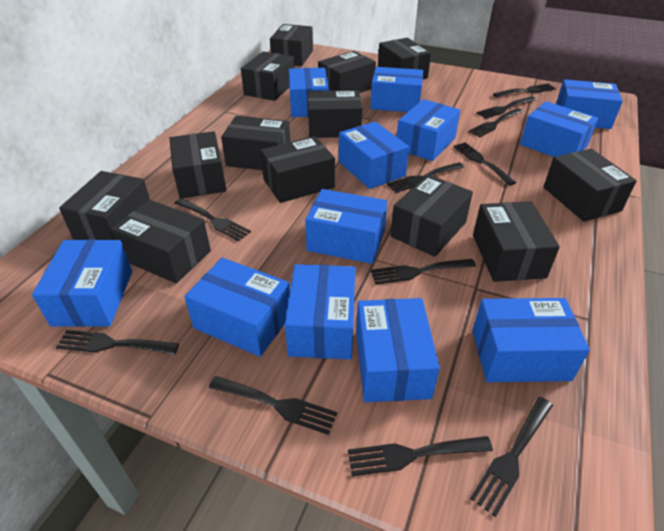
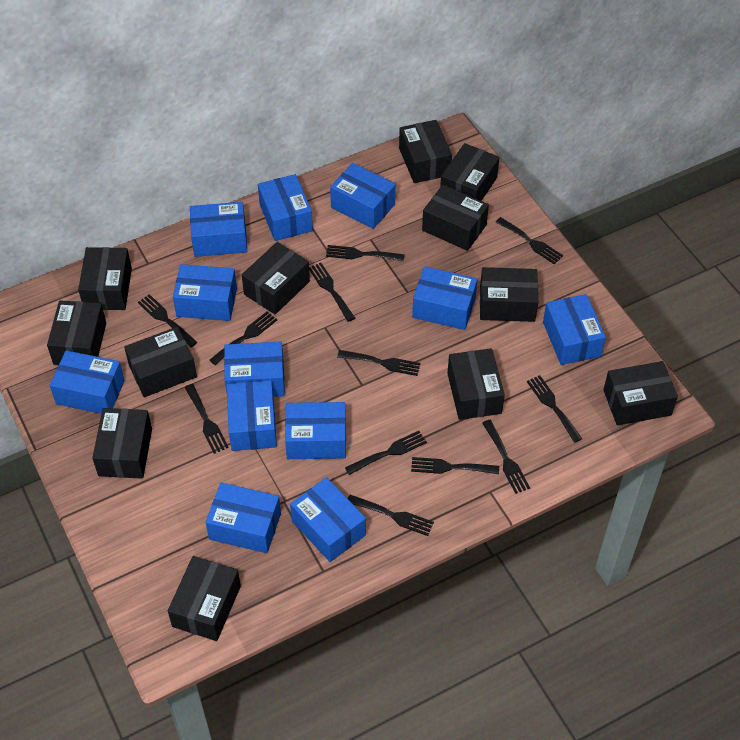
black box: [59,171,150,240] [111,200,211,283] [169,131,227,198] [221,116,290,170] [241,51,294,101] [260,136,335,203] [270,24,313,66] [308,90,362,138] [318,51,376,93] [378,38,431,79] [390,174,473,257] [473,201,560,282] [544,149,637,222] = 13 -> [47,300,106,365] [78,247,132,310] [92,408,152,479] [124,327,197,397] [168,556,241,641] [242,242,310,314] [399,120,452,183] [422,185,489,251] [440,143,500,201] [447,348,505,420] [480,267,538,322] [603,361,678,425] = 12
black fork: [56,330,179,355] [174,198,251,241] [209,376,337,435] [348,436,493,476] [371,259,476,285] [387,162,464,193] [453,142,516,186] [469,108,523,137] [470,397,553,517] [477,97,537,119] [493,83,556,98] = 11 -> [138,294,197,348] [185,384,229,454] [210,312,277,365] [309,263,355,322] [326,245,405,261] [337,350,421,376] [345,431,427,475] [348,495,434,536] [411,457,499,474] [482,420,530,494] [496,217,563,264] [527,375,582,443] = 12

